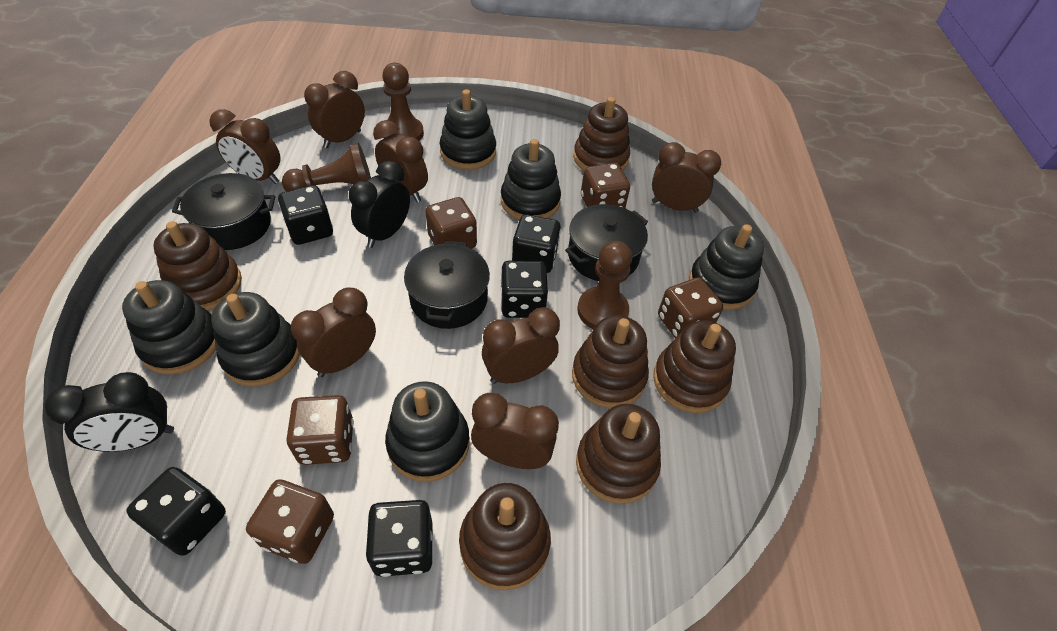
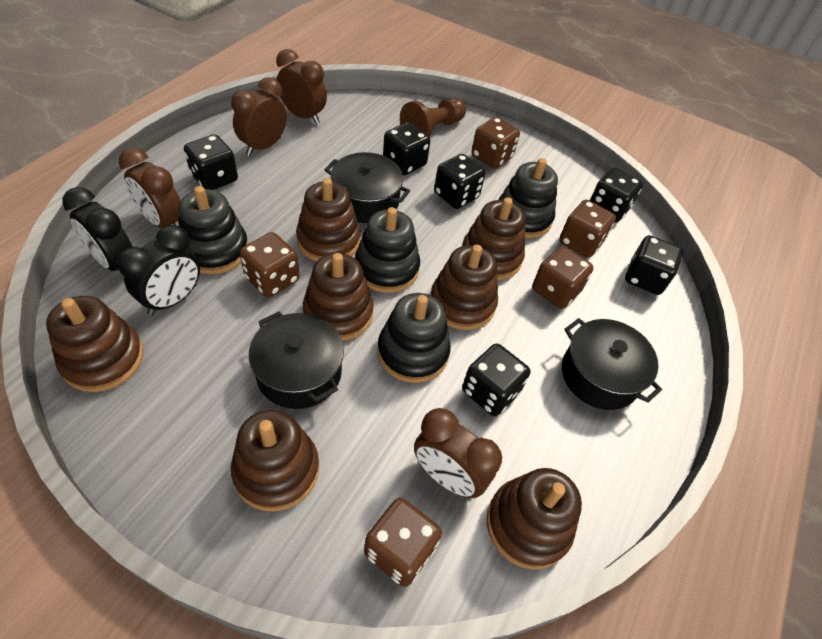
black dice: [126,467,226,556] [278,185,333,245] [366,500,432,577] [500,261,548,318] [512,214,561,273] = 5 -> [184,134,238,190] [383,122,430,175] [434,154,485,209] [462,343,531,416] [590,168,643,222] [625,235,683,295] = 6
black stacking toy: [122,280,216,374] [211,292,300,387] [385,381,470,482] [440,89,496,170] [501,139,561,220] [689,224,764,310] = 6 -> [178,186,248,274] [355,207,420,293] [377,293,451,383] [498,158,558,238] = 4
brown clock: [209,109,280,184] [291,287,376,377] [304,71,365,148] [373,120,428,202] [471,393,559,469] [482,307,560,384] [652,142,721,213] = 7 -> [119,148,180,228] [231,77,287,156] [276,49,327,124] [414,408,502,498] = 4
brown pawn: [282,143,371,191] [382,63,424,141] [577,241,632,329] = 3 -> [400,98,466,137] = 1
brown stacking toy: [153,221,242,311] [459,483,551,590] [572,315,649,408] [573,97,630,171] [576,404,661,504] [653,321,736,413] = 6 -> [46,296,144,392] [231,410,319,511] [296,178,361,261] [303,253,374,341] [430,245,498,330] [462,197,526,280] [486,468,582,570] = 7

